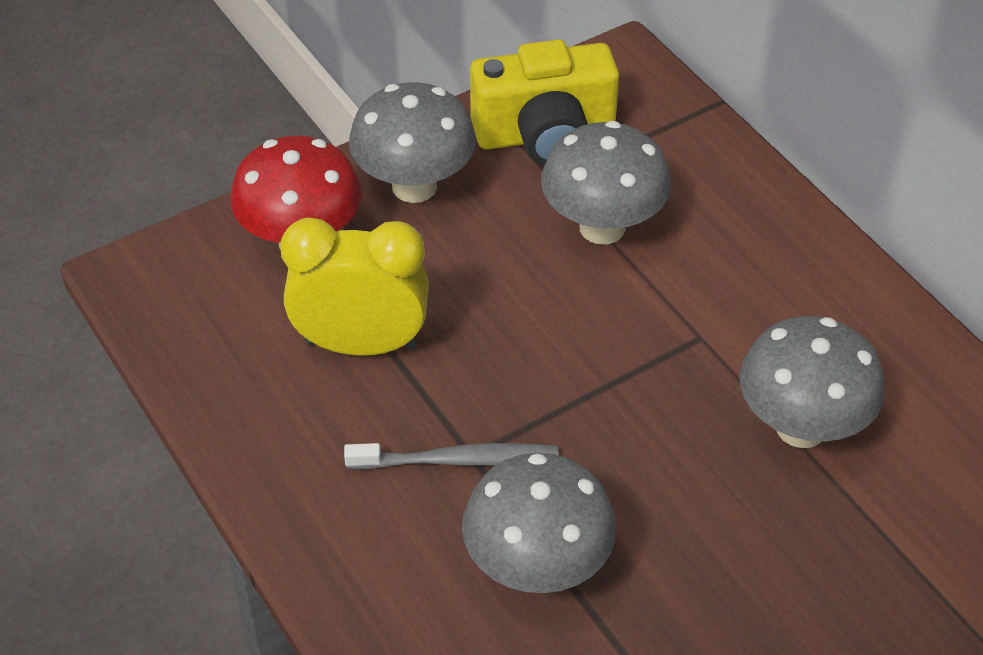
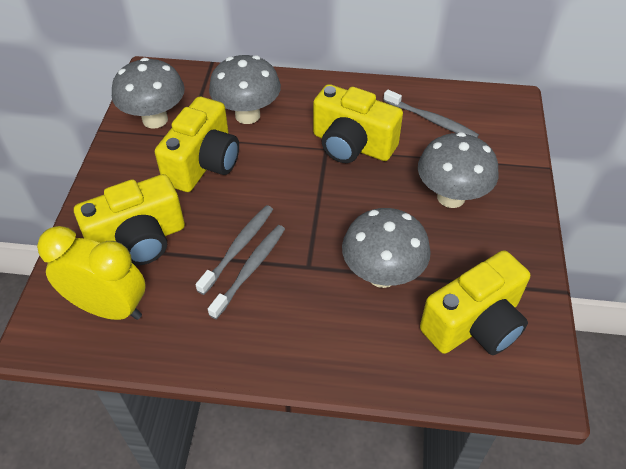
grey toothbrush: [344,443,559,469] = 1 -> [195,205,273,295] [208,225,285,319] [383,90,479,138] = 3
red mushroom: [231,135,362,250] = 1 -> none = 0
yellow camera: [470,40,619,165] = 1 -> [74,174,185,265] [155,97,239,192] [313,84,403,163] [420,250,530,355] = 4

